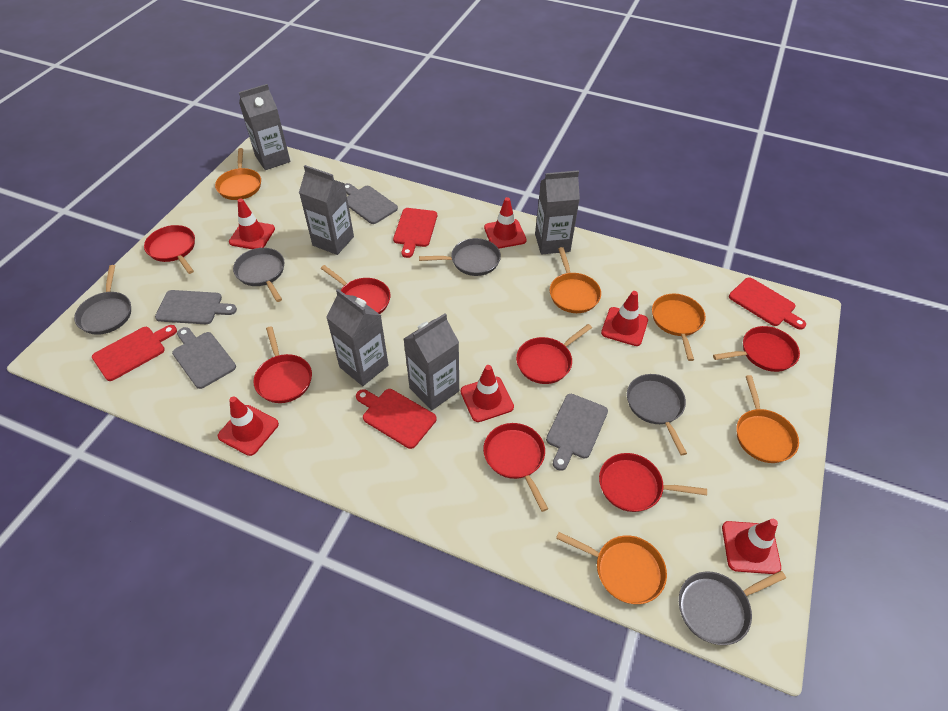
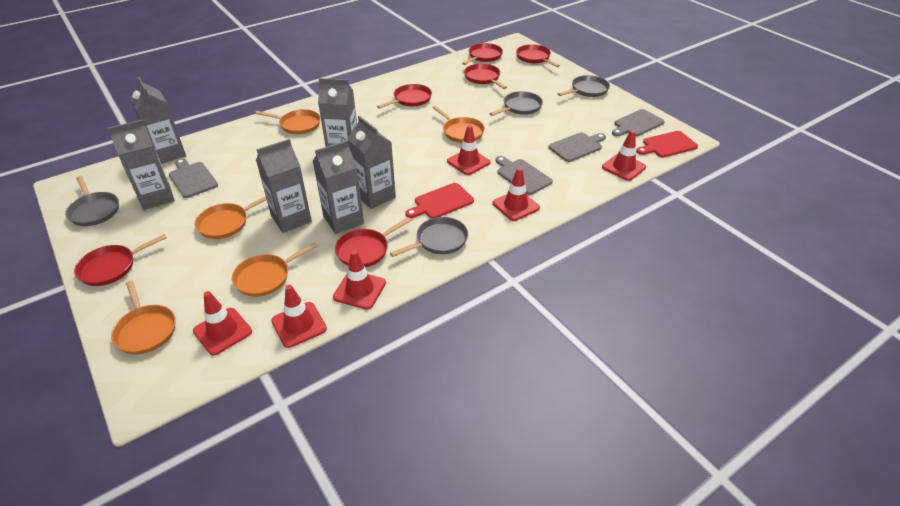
grey carton: [239,84,290,170] [299,165,354,255] [326,289,388,386] [404,313,459,410] [535,170,580,254] = 5 -> [108,119,175,210] [130,77,186,164] [256,139,312,233] [313,140,364,234] [318,78,357,147] [347,116,396,209] = 6
grey pan: [74,265,131,335] [233,248,284,302] [419,238,501,276] [627,374,687,455] [679,571,786,645] = 5 -> [65,176,119,226] [390,217,468,257] [489,91,543,116] [558,75,610,97] = 4
red cutting board: [92,325,177,381] [356,389,437,449] [393,208,437,258] [729,277,806,330] = 4 -> [406,183,474,219] [636,131,698,157] = 2
red pan: [144,225,195,274] [253,326,312,403] [321,265,390,314] [483,423,548,512] [516,324,592,384] [599,453,707,512] [713,326,800,372] = 7 -> [74,234,167,286] [335,217,412,267] [377,84,432,109] [462,43,503,65] [464,64,507,89] [516,44,560,67] = 6

